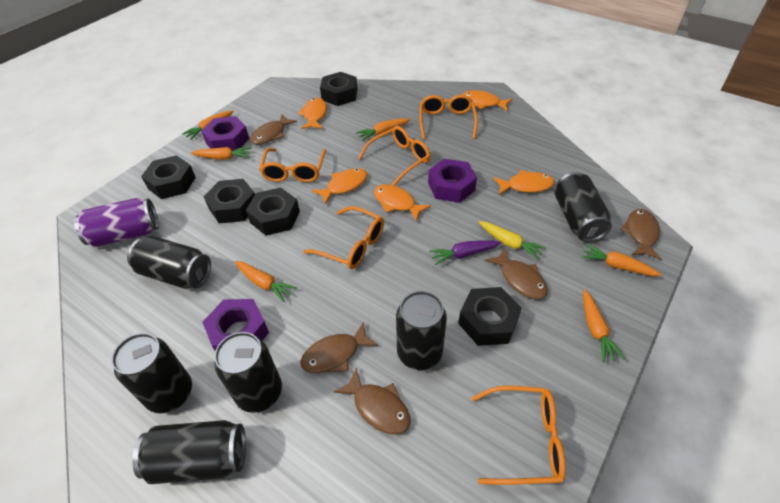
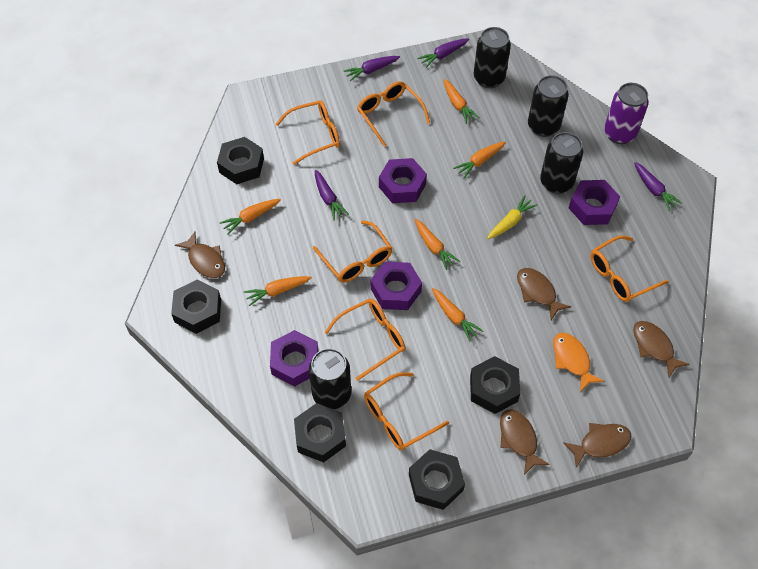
black can: [111,333,192,413] [127,235,211,288] [132,420,246,484] [214,332,282,413] [396,291,447,370] [555,172,612,242] = 6 -> [309,348,351,409] [474,27,511,88] [528,75,569,137] [540,132,583,194] = 4
orange fish: [298,98,327,129] [312,168,367,205] [374,184,431,221] [462,90,512,111] [493,170,554,195] = 5 -> [553,333,604,392] = 1
orange glasses: [259,148,326,182] [303,206,384,269] [358,126,430,186] [419,95,478,140] [472,386,566,485] = 5 -> [276,100,340,165] [313,220,392,282] [324,299,405,381] [357,81,430,147] [364,372,449,450] [590,235,669,302] = 6
purple carrot: [429,240,501,265] = 1 -> [315,170,349,221] [344,56,400,81] [417,38,469,68] [634,162,682,211] = 4
purple nut: [201,116,249,151] [203,299,269,351] [428,159,477,203] = 3 -> [270,330,319,387] [371,262,422,310] [379,158,427,203] [569,180,620,225] = 4

